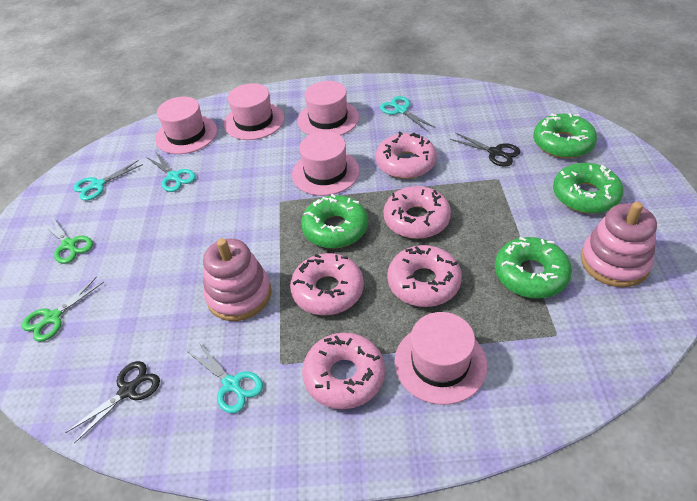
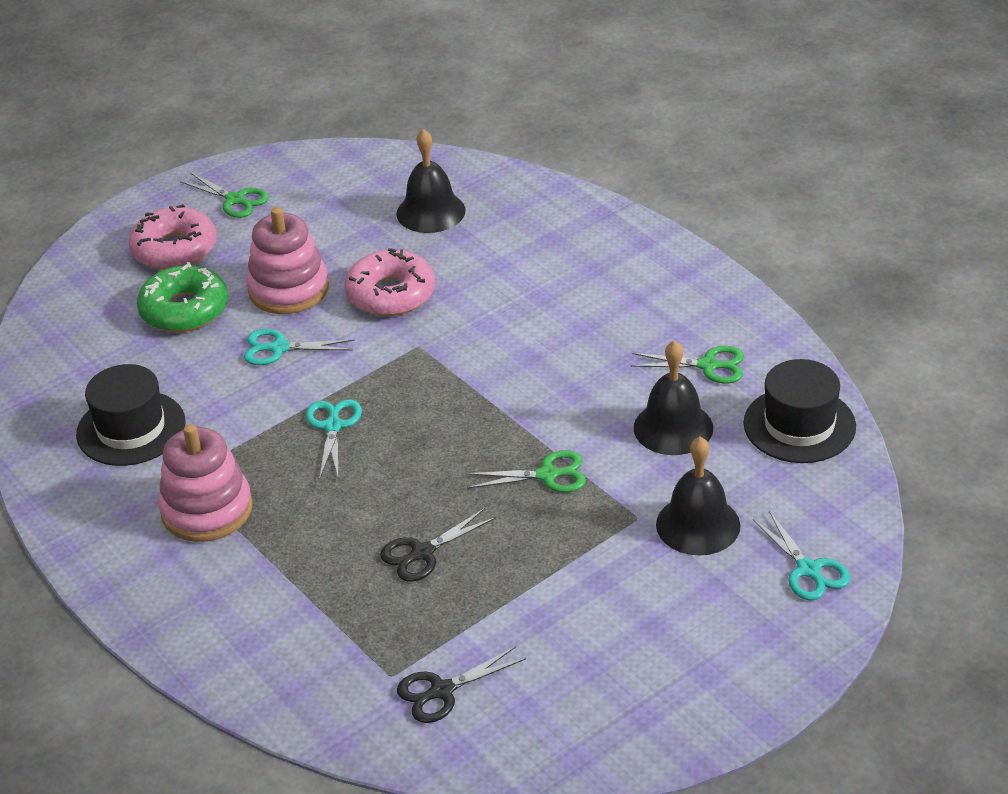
black bell: none = 0 -> [396,129,465,233] [634,340,713,455] [656,437,740,556] = 3
black hat: none = 0 -> [76,364,185,466] [743,359,856,463] = 2
green donut: [301,194,368,248] [495,237,572,299] [533,113,597,158] [553,163,624,214] = 4 -> [137,262,228,332] = 1
green scissors: [22,277,104,342] [41,215,93,264] = 2 -> [180,173,269,218] [466,450,586,493] [631,346,744,383] = 3
pink donut: [290,253,364,315] [302,333,385,409] [376,132,437,179] [384,186,451,239] [387,245,462,307] = 5 -> [129,204,217,270] [345,248,435,316] = 2
pink hat: [155,97,217,154] [224,83,285,140] [292,131,360,196] [297,81,359,136] [394,312,487,405] = 5 -> none = 0
turquoise scissors: [73,160,143,201] [146,153,196,192] [188,343,263,413] [380,96,435,131] = 4 -> [244,329,354,365] [306,399,362,478] [753,511,850,601] = 3

